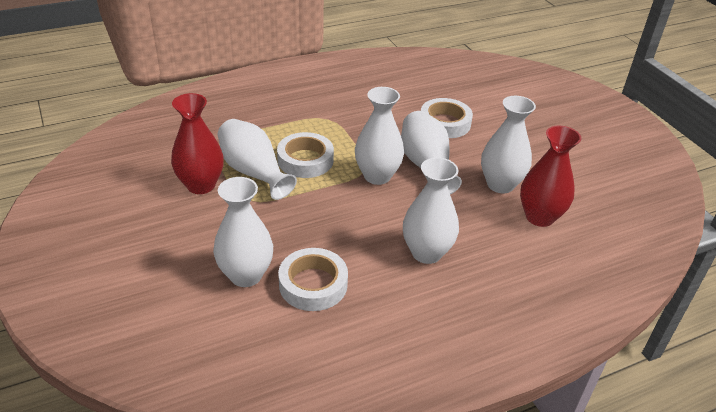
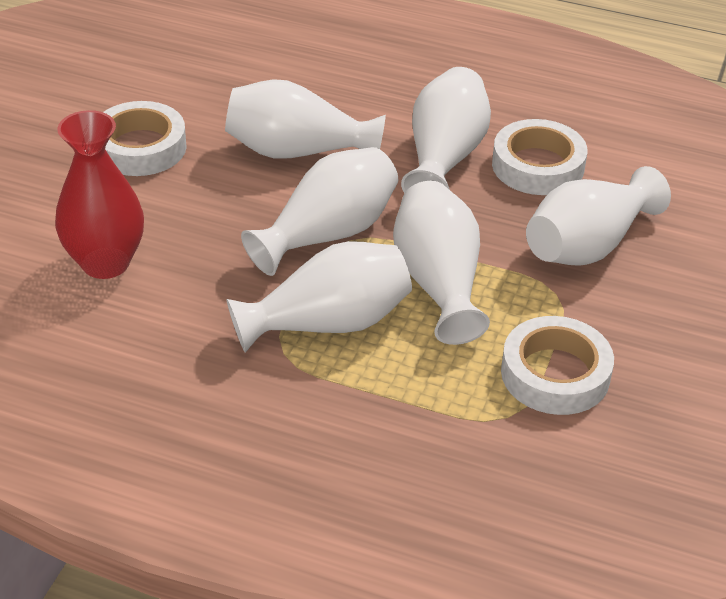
red vase: [171,93,224,194] [520,125,581,227] = 2 -> [55,110,144,279] = 1

